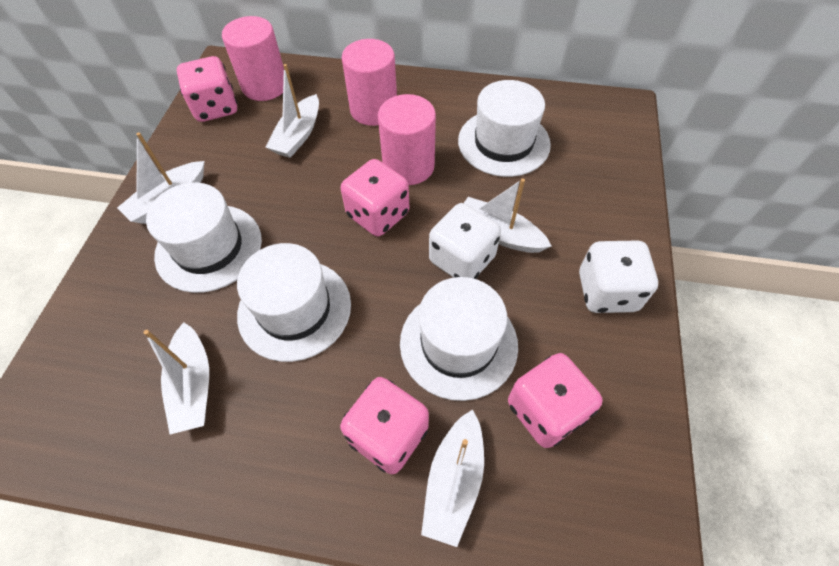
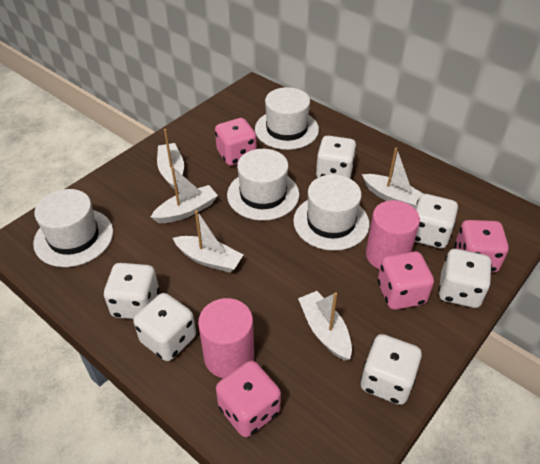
pink cylinder: [222,16,284,101] [342,39,397,126] [378,94,436,185] = 3 -> [198,298,254,378] [366,200,420,270] = 2
white dice: [429,203,501,279] [579,240,658,313] = 2 -> [104,263,159,319] [133,293,196,361] [316,136,357,179] [360,334,422,405] [415,194,458,249] [438,249,492,308] = 6

